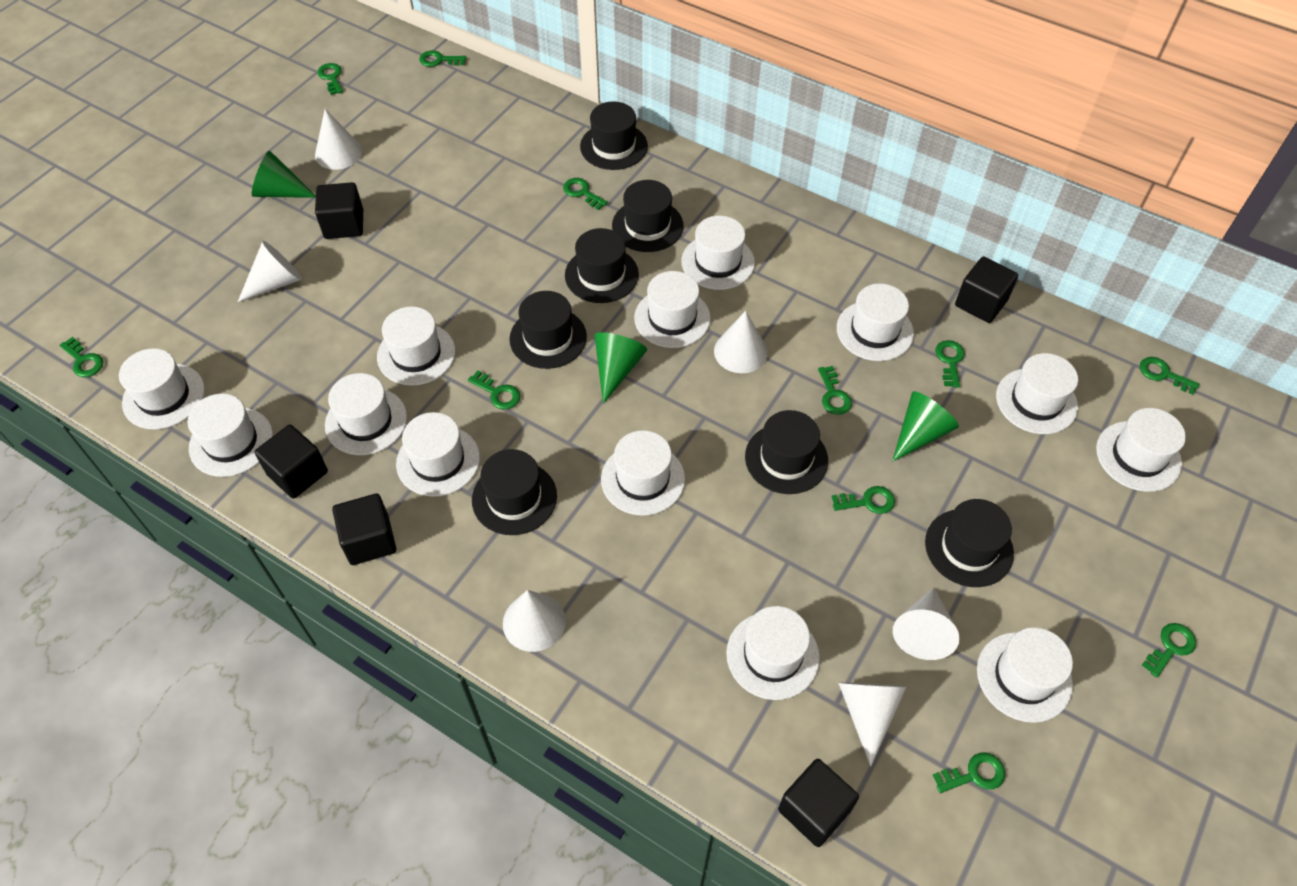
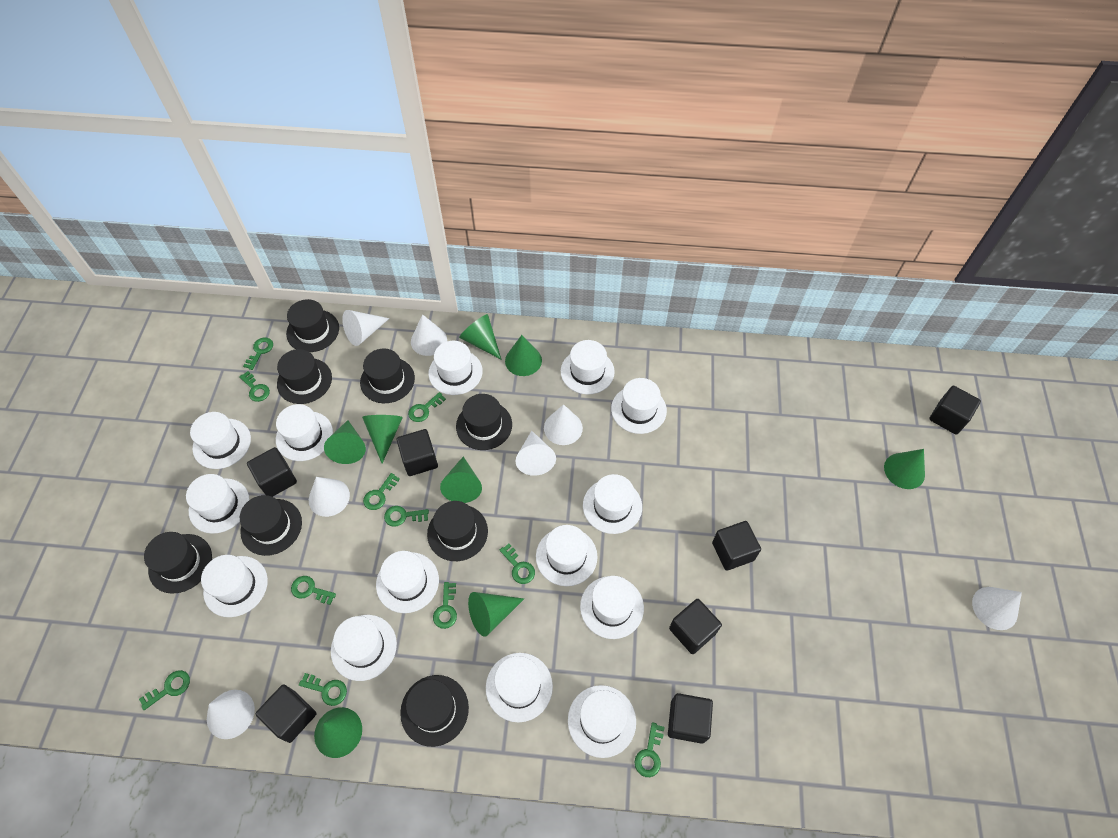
black cube: [254,425,328,499] [315,182,363,239] [332,493,396,565] [778,759,859,847] [955,256,1018,323] = 5 -> [247,447,297,497] [256,684,317,743] [397,429,438,476] [668,693,713,744] [669,599,722,654] [712,521,761,571] [929,386,981,435] = 7
black hat: [472,449,557,535] [509,291,587,369] [565,228,639,303] [580,101,648,170] [612,180,683,252] [745,410,828,494] [925,499,1014,587] = 7 -> [144,532,212,594] [240,495,302,556] [277,349,332,404] [286,299,339,352] [360,348,415,403] [400,675,469,747] [427,501,488,561] [456,394,512,450] = 8
green cone: [252,151,316,198] [594,332,647,404] [892,391,959,462] = 3 -> [314,707,362,758] [324,420,366,464] [362,415,403,463] [440,456,482,503] [459,314,502,360] [468,592,524,637] [505,335,542,376] [884,449,925,489] = 8
white cone: [238,241,302,302] [315,109,362,170] [503,590,566,652] [714,311,768,373] [838,682,906,766] [893,588,960,660] = 6 -> [207,690,255,739] [309,477,350,517] [342,310,390,346] [411,314,447,356] [516,431,556,476] [544,404,583,445] [972,587,1022,630] = 7
white hat: [119,348,205,430] [187,394,273,477] [325,373,407,455] [377,307,455,385] [396,412,480,497] [601,430,685,516] [634,271,711,348] [681,216,755,290] [726,606,820,700] [837,283,914,361] [977,627,1073,723] [996,353,1078,434] [1096,408,1186,492] = 13 -> [186,474,250,534] [190,412,251,469] [201,555,268,617] [276,404,333,461] [331,615,397,681] [376,551,439,613] [428,341,483,395] [486,653,553,723] [536,525,598,586] [561,340,615,395] [568,685,636,758] [580,576,644,639] [583,474,642,534] [611,378,667,434] = 14

